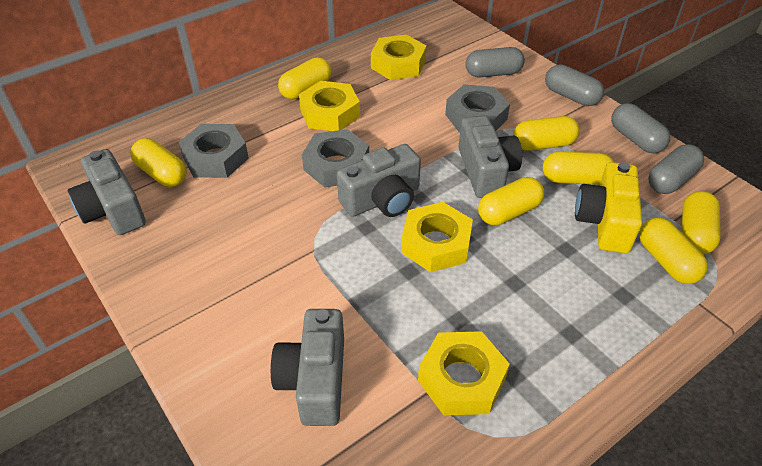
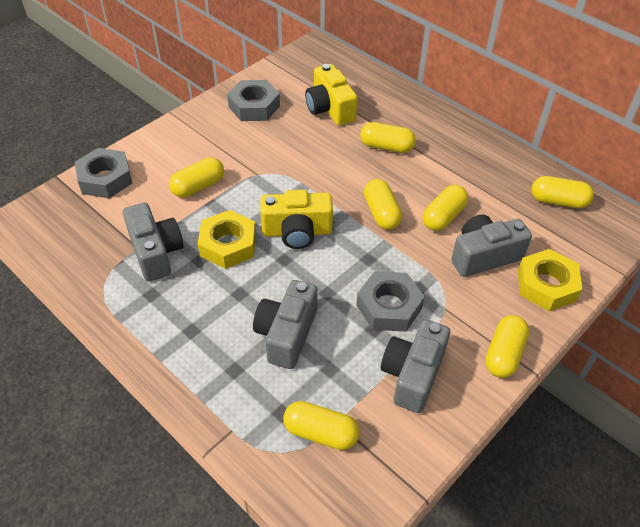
grey capsule: [465,47,525,78] [545,64,604,106] [611,103,670,154] [648,144,704,194] = 4 -> none = 0
yellow camera: [575,162,642,253] = 1 -> [260,190,333,249] [305,64,357,126] = 2
yellow nut: [299,81,360,131] [371,34,426,80] [401,202,473,272] [418,331,510,415] = 4 -> [198,210,256,269] [518,249,583,311] = 2

